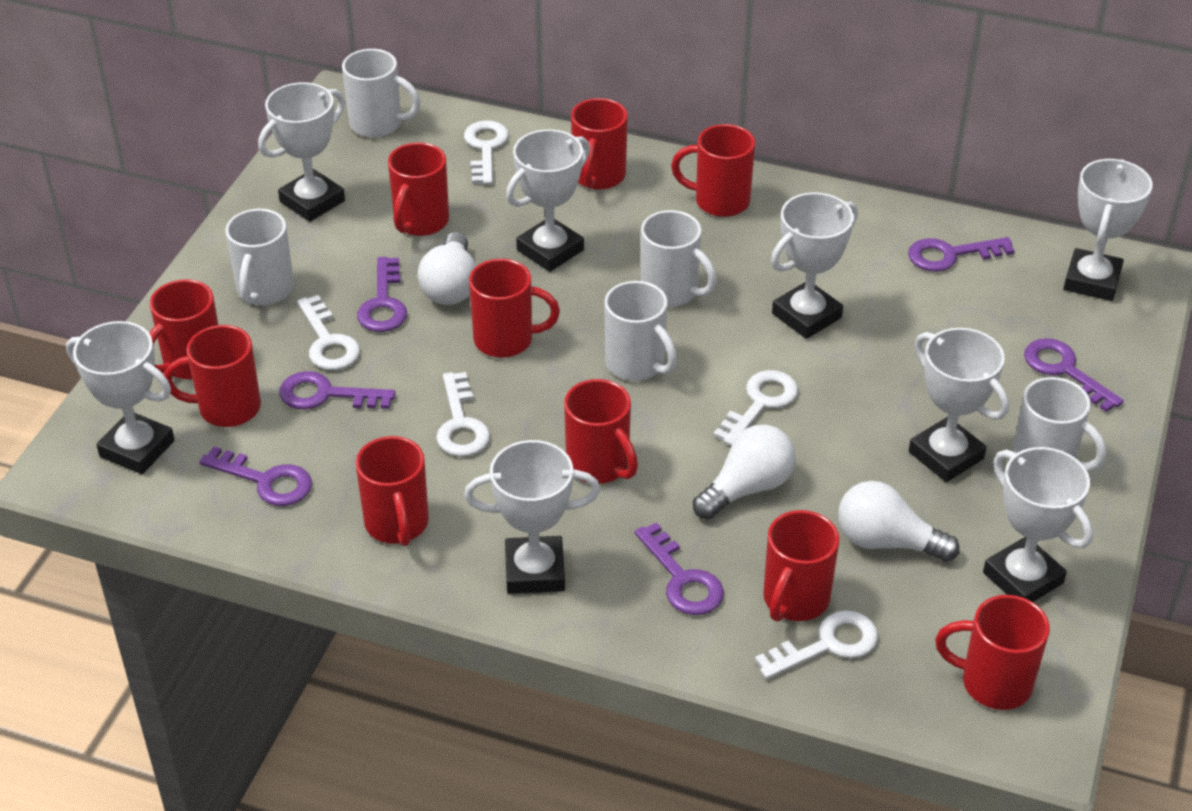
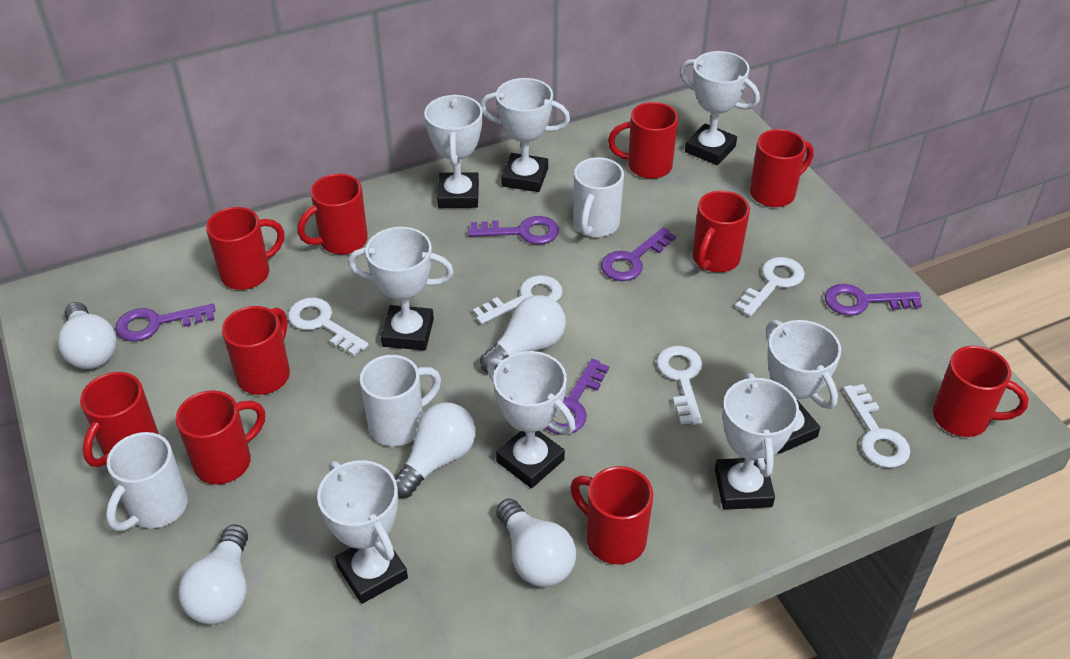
purple key: [200,446,312,506] [279,371,396,409] [357,257,407,332] [635,522,724,615] [908,237,1015,272] [1024,338,1124,412] = 6 -> [115,304,215,341] [468,216,559,245] [546,359,609,435] [601,227,676,281] [825,284,922,316] = 5
white light bulb: [418,232,476,305] [693,425,796,520] [838,481,960,562] = 3 -> [58,302,117,369] [178,524,248,624] [395,403,476,498] [480,295,566,372] [496,499,576,587] = 5
white mug: [225,209,294,305] [342,49,421,138] [604,281,677,381] [641,210,717,307] [1012,377,1106,471] = 5 -> [106,432,188,531] [360,355,441,446] [573,157,624,237] = 3

